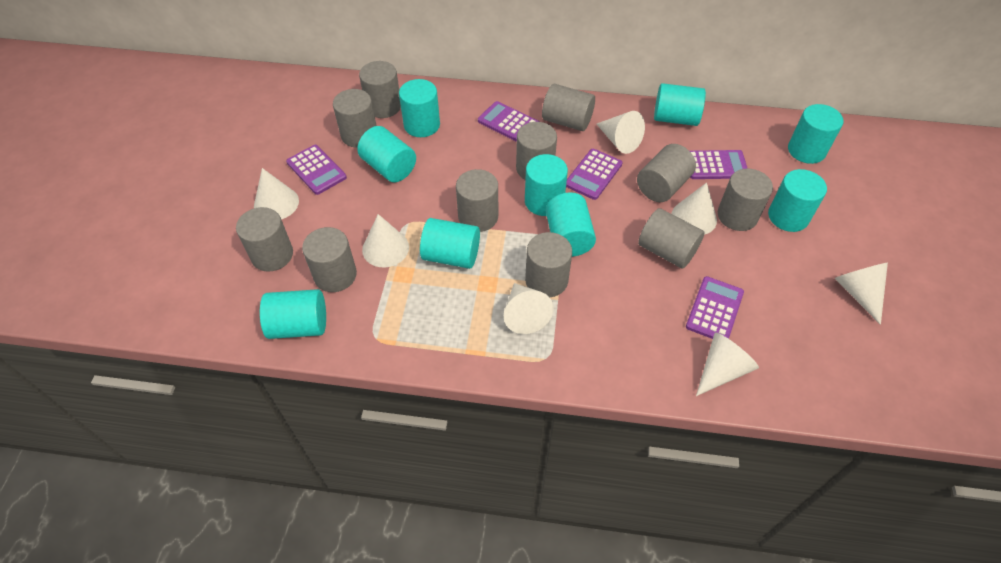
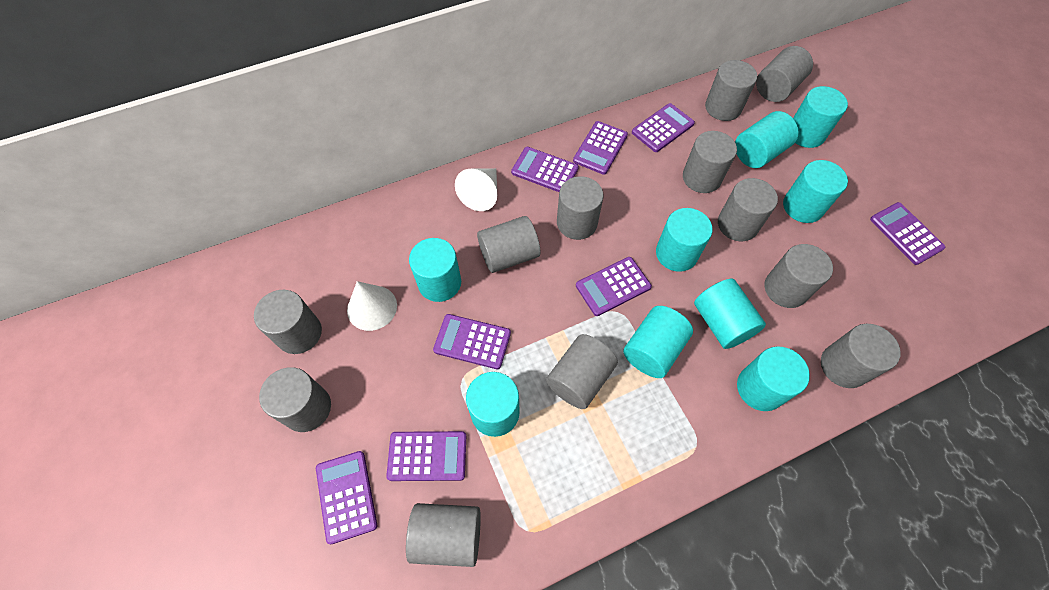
grey cylinder: [236,207,293,272] [302,227,357,292] [333,89,376,148] [359,61,401,118] [456,169,498,232] [516,122,557,180] [525,232,572,297] [542,84,595,131] [637,144,696,202] [638,208,705,269] [718,168,773,231] = 11 -> [254,290,322,354] [259,367,331,432] [406,503,481,567] [477,216,540,273] [546,334,618,409] [557,176,604,240] [683,131,737,193] [705,60,757,121] [718,178,778,241] [756,46,813,102] [764,244,833,308] [821,324,900,388] = 12
purple calculator: [286,145,347,195] [478,101,540,142] [566,149,623,200] [686,276,744,339] [690,150,747,179] = 5 -> [316,451,377,544] [386,431,466,481] [433,314,511,369] [511,147,579,192] [573,121,628,175] [576,257,652,316] [632,103,695,152] [870,202,945,265] = 8
white cone: [254,168,299,220] [362,214,409,267] [504,283,554,334] [597,111,645,154] [671,182,717,235] [696,333,759,396] [835,263,888,325] = 7 -> [347,281,397,331] [455,168,497,211] = 2

